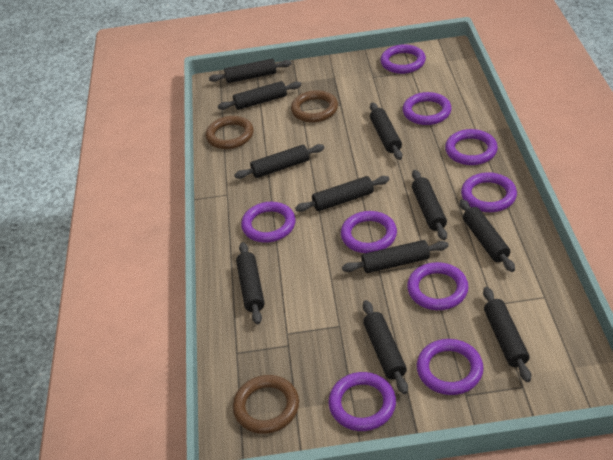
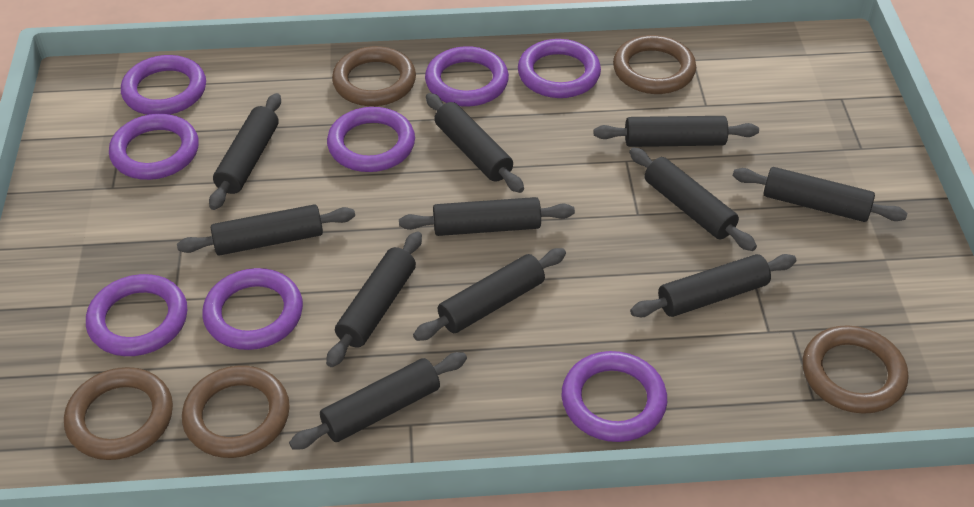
brown ring: [206,116,254,149] [233,375,299,434] [291,90,338,122] = 3 -> [64,367,173,460] [182,366,290,458] [332,46,416,106] [613,35,696,94] [802,325,908,414] = 5
purple ring: [241,202,296,243] [328,372,396,431] [341,211,397,253] [380,44,426,74] [402,92,452,125] [407,262,469,310] [417,339,484,395] [445,129,498,165] [461,172,517,212] = 9 -> [86,274,187,356] [109,114,199,180] [121,55,206,115] [202,268,303,350] [327,107,415,172] [425,46,509,107] [518,39,601,98] [561,351,667,442] = 8

